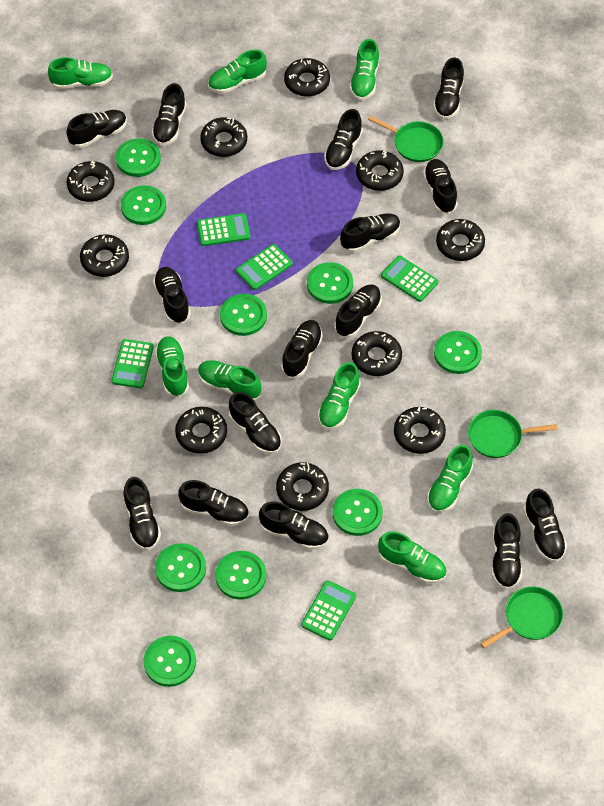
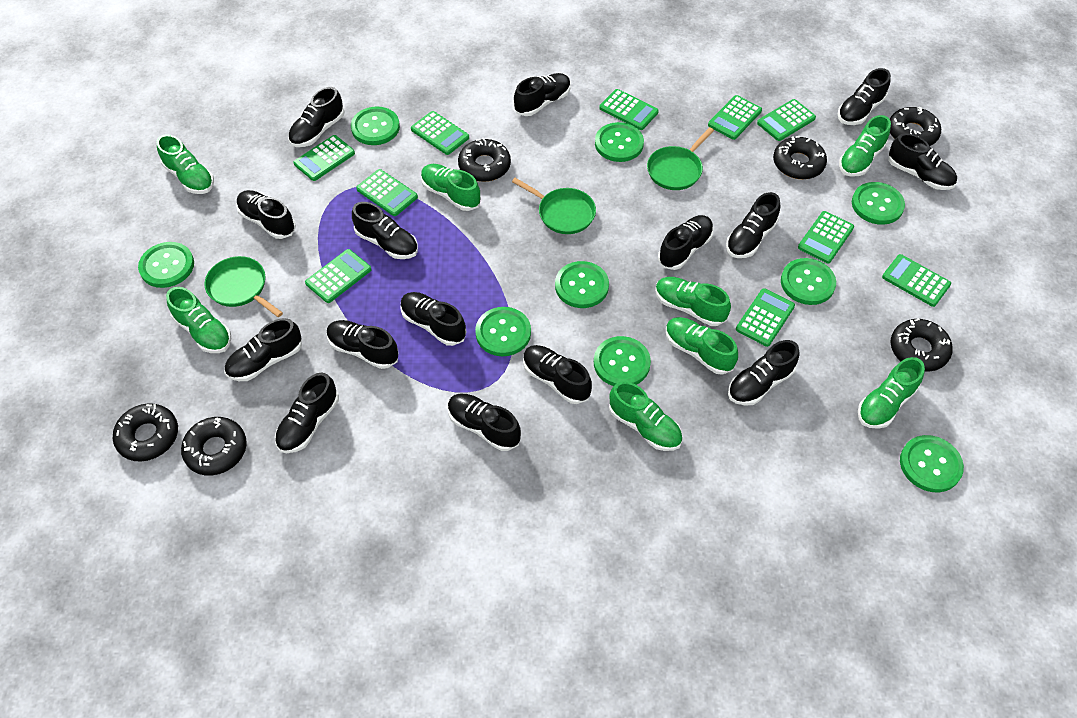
black donut: [66,161,115,202] [80,234,129,277] [175,407,227,454] [200,117,247,157] [276,462,329,511] [284,58,330,96] [352,331,402,376] [356,150,404,191] [394,407,446,454] [436,219,485,261] = 10 -> [113,403,178,461] [181,417,247,475] [458,138,511,182] [773,136,827,180] [890,107,941,146] [891,318,953,372] = 6
green calculator: [111,339,154,388] [197,213,250,246] [236,244,293,290] [301,580,356,641] [381,256,438,302] = 5 -> [293,135,355,181] [305,249,371,303] [356,169,418,216] [411,111,469,155] [599,89,659,130] [708,95,762,140] [736,288,795,347] [757,99,816,141] [798,211,854,263] [882,254,951,307] = 10

